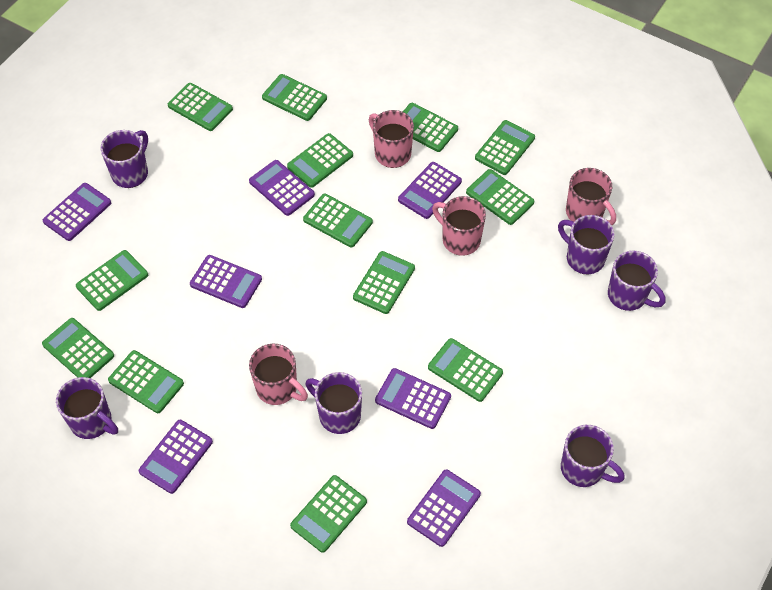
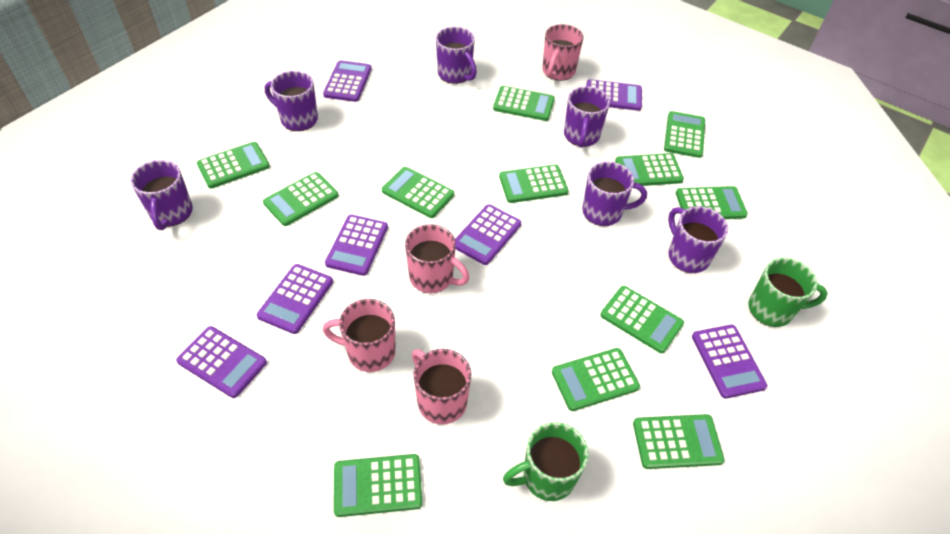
green calculator: [42,318,114,378] [76,250,148,311] [108,350,184,413] [168,83,233,131] [262,74,327,121] [287,133,353,188] [290,475,367,553] [303,194,373,248] [353,251,415,314] [403,103,458,152] [428,338,503,402] [466,169,534,225] [475,120,535,175] = 13 -> [197,142,270,189] [263,172,339,226] [334,454,422,517] [382,167,454,218] [493,86,555,121] [499,165,569,203] [552,348,640,411] [600,286,684,353] [615,153,684,186] [633,414,724,469] [664,111,705,158] [676,186,748,219] = 12
green mug: none = 0 -> [503,422,589,501] [748,258,828,327] = 2

